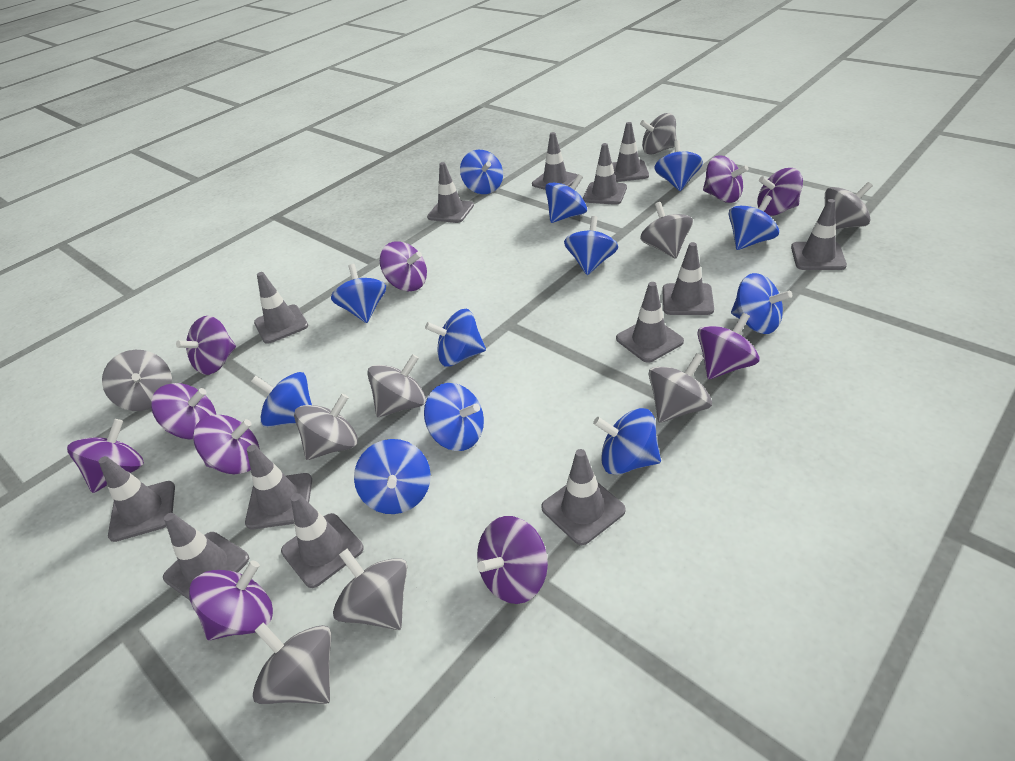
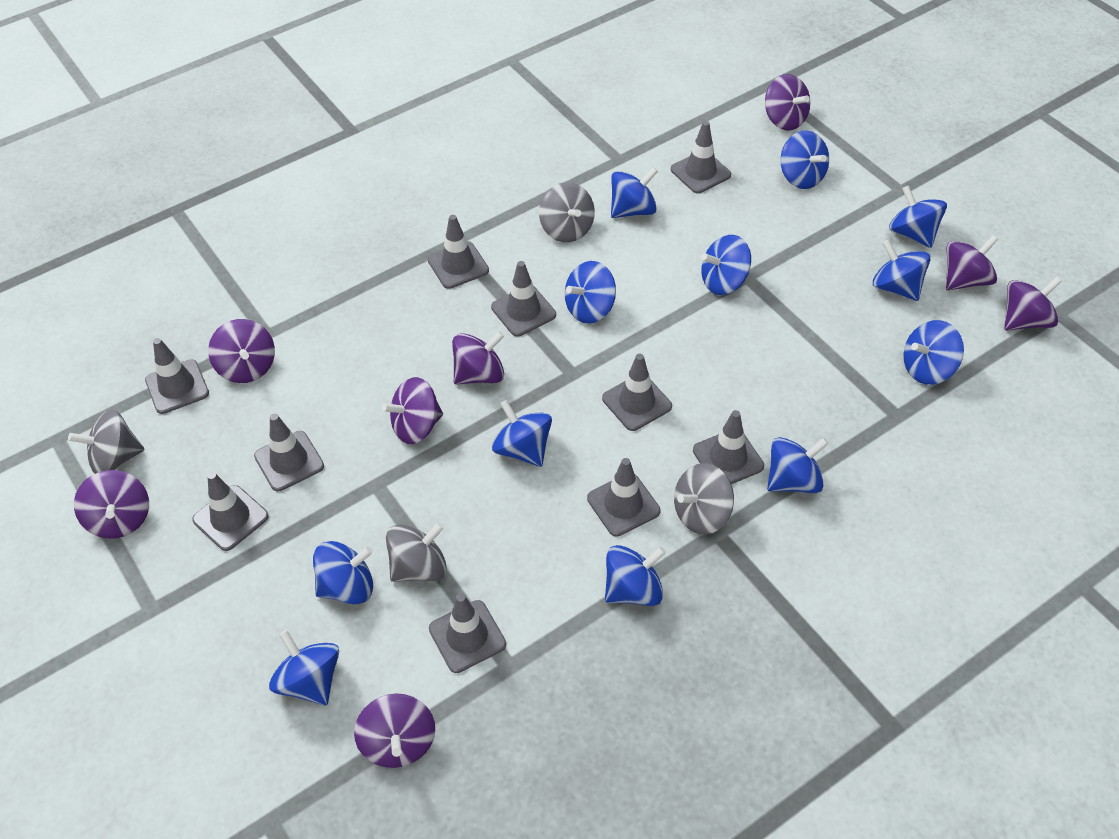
grey spinning top: [102,350,172,411] [253,622,331,704] [294,394,358,460] [333,549,407,630] [367,354,426,417] [640,113,677,155] [640,202,693,259] [649,353,712,423] [825,182,873,229] = 9 -> [68,409,145,474] [386,522,447,582] [539,182,595,242] [674,463,734,535] = 4
grey traffic cone: [98,456,175,542] [163,513,249,600] [245,445,312,530] [254,272,308,344] [281,493,364,588] [427,162,474,223] [532,132,578,190] [541,449,626,545] [583,143,627,205] [612,122,649,182] [616,282,684,363] [662,242,714,315] [791,199,847,270] = 13 -> [145,338,209,414] [192,472,269,551] [254,414,324,491] [428,215,489,289] [429,593,506,673] [491,261,556,336] [587,458,661,537] [602,354,672,431] [671,121,731,193] [693,410,764,484] = 10
purple spinning top: [67,419,144,493] [151,383,216,439] [176,316,236,375] [189,561,273,640] [193,415,260,474] [380,241,427,291] [477,516,548,604] [697,313,759,379] [703,155,749,203] [757,168,803,216] = 10 -> [74,470,149,539] [208,319,275,383] [354,694,435,768] [382,377,443,444] [452,331,504,385] [765,74,810,131] [946,235,998,290] [1004,276,1062,330] = 8

